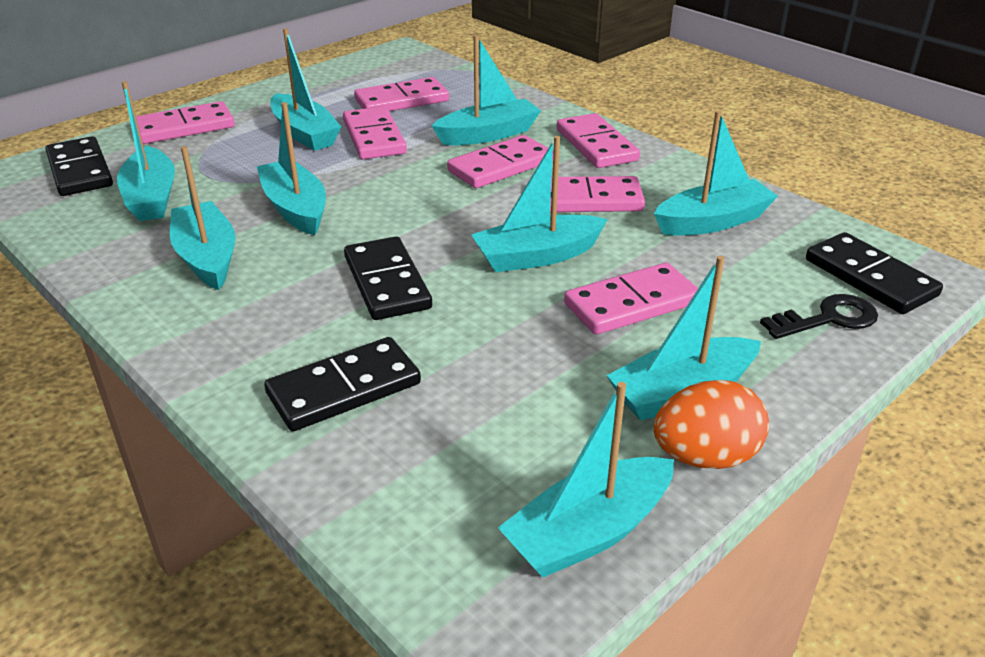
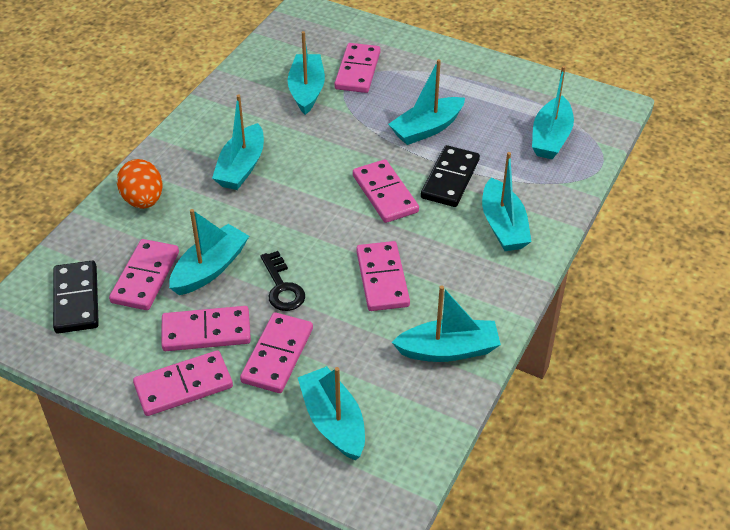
black domino: [45,136,113,196] [264,337,421,431] [344,236,432,320] [806,232,943,314] = 4 -> [53,261,99,334] [421,145,480,207] = 2
turquoise boat: [117,81,175,221] [170,146,236,290] [257,102,326,235] [270,28,341,151] [432,35,541,145] [471,136,608,272] [498,382,674,577] [606,256,761,421] [654,111,778,236] = 9 -> [169,209,249,295] [212,95,264,190] [288,31,325,115] [298,366,365,460] [388,59,465,145] [392,285,501,362] [482,152,532,251] [532,66,574,159] = 8

